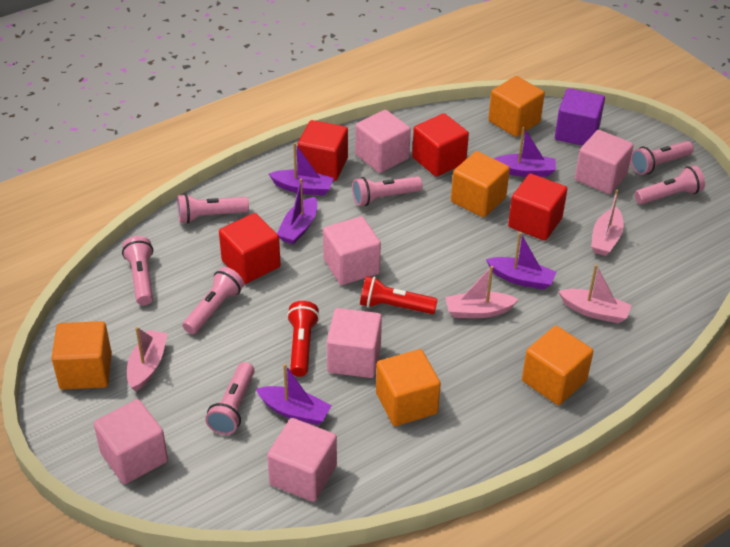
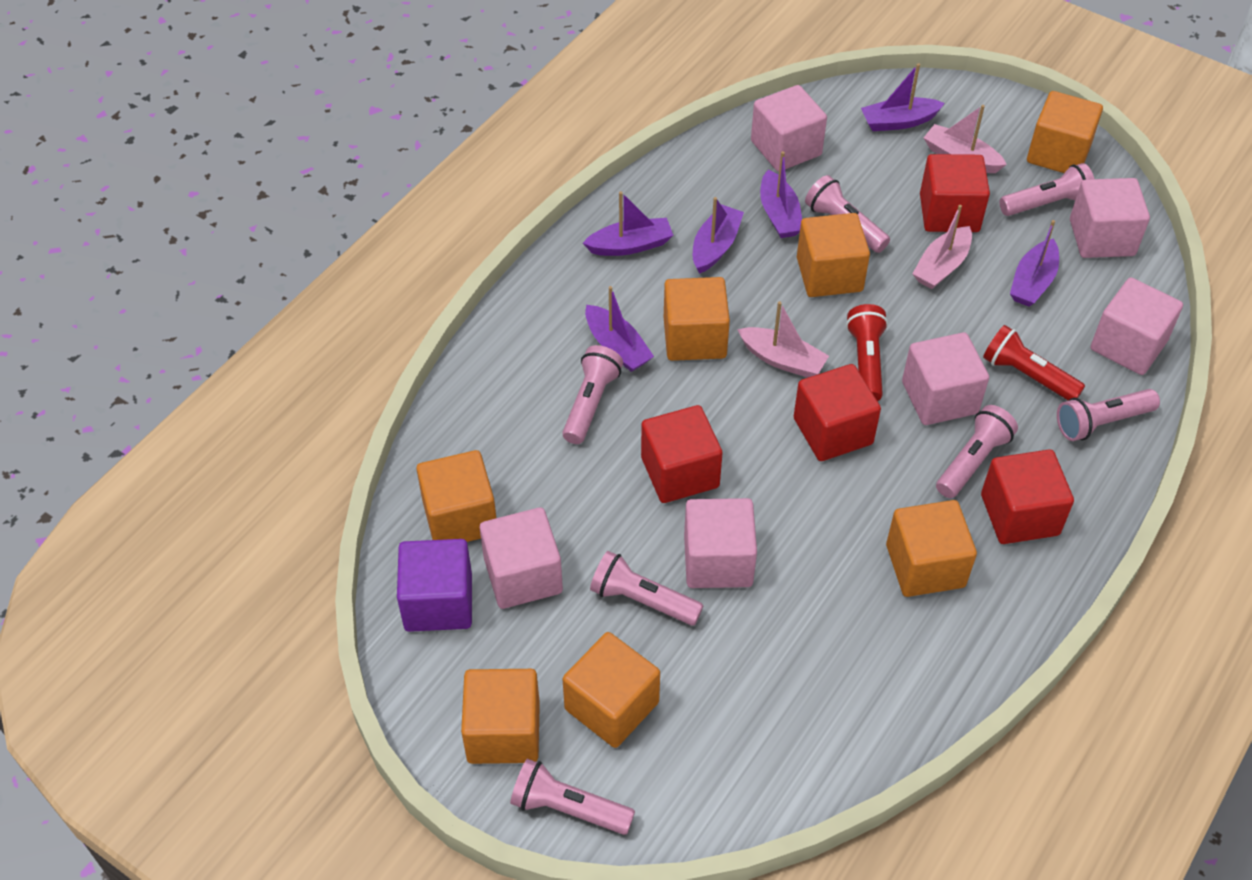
orange cube: [52,321,112,390] [376,349,441,426] [451,151,510,218] [488,76,545,137] [522,326,593,405] = 5 -> [417,450,496,542] [461,669,540,764] [562,632,660,748] [664,277,730,361] [797,213,870,297] [886,500,977,597] [1027,91,1103,173] = 7
pink boat: [127,327,168,391] [445,266,519,318] [559,264,632,323] [591,190,624,256] = 4 -> [737,301,829,378] [912,205,972,289] [924,105,1007,173] = 3
purple boat: [256,364,332,425] [269,143,334,196] [277,179,317,245] [486,232,556,290] [494,127,556,177] = 5 -> [583,191,673,256] [585,286,654,372] [693,197,744,274] [760,151,802,238] [861,63,945,131] [1010,220,1059,307] = 6

